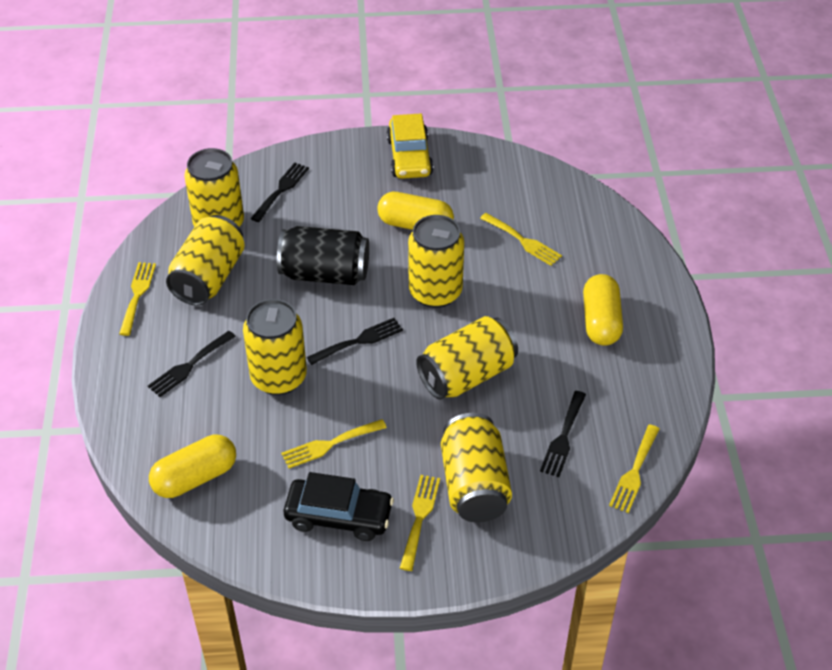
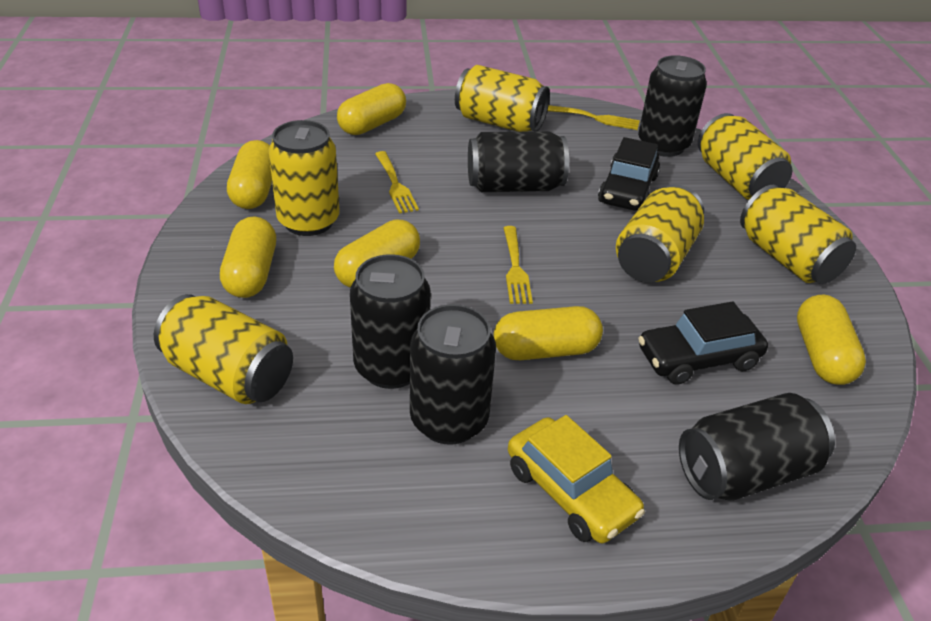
black can: [277,226,369,285] = 1 -> [350,254,431,389] [410,304,496,445] [468,131,569,192] [638,55,707,157] [679,393,835,501] = 5
black car: [284,472,394,541] = 1 -> [598,137,660,211] [638,301,768,385] = 2
black fork: [148,331,236,397] [251,163,309,222] [307,318,403,365] [540,391,586,477] = 4 -> none = 0
yellow capsule: [149,435,236,498] [377,192,454,230] [583,274,623,346] = 3 -> [220,217,276,298] [227,140,272,209] [334,220,420,288] [337,83,406,135] [494,306,603,360] [797,295,866,385] = 6
yellow fork: [119,262,156,336] [281,419,387,468] [400,475,440,571] [480,213,562,266] [609,424,660,513] = 5 -> [375,151,419,214] [503,226,533,304] [547,105,640,130] = 3

